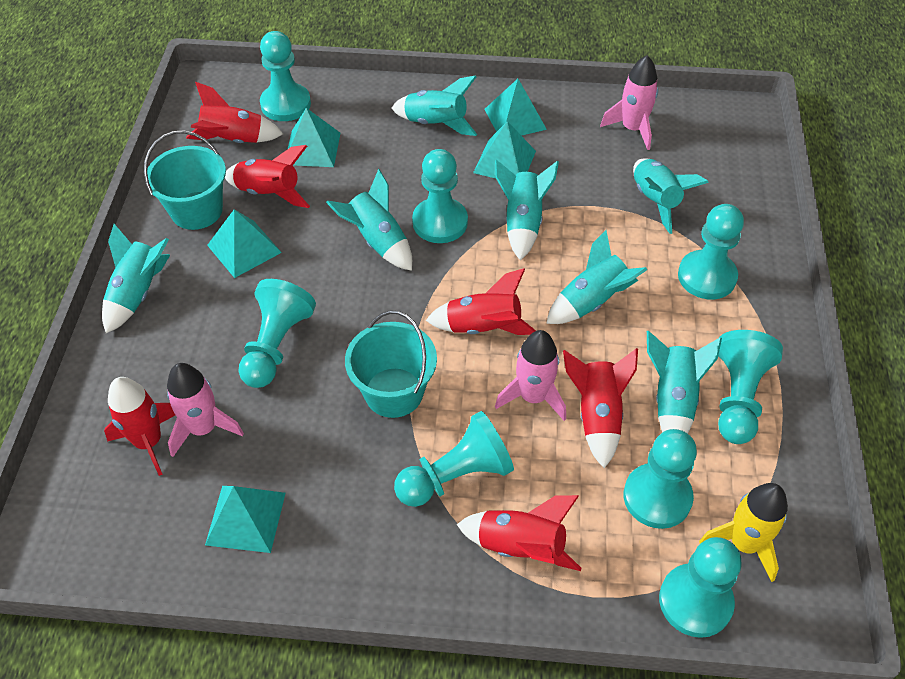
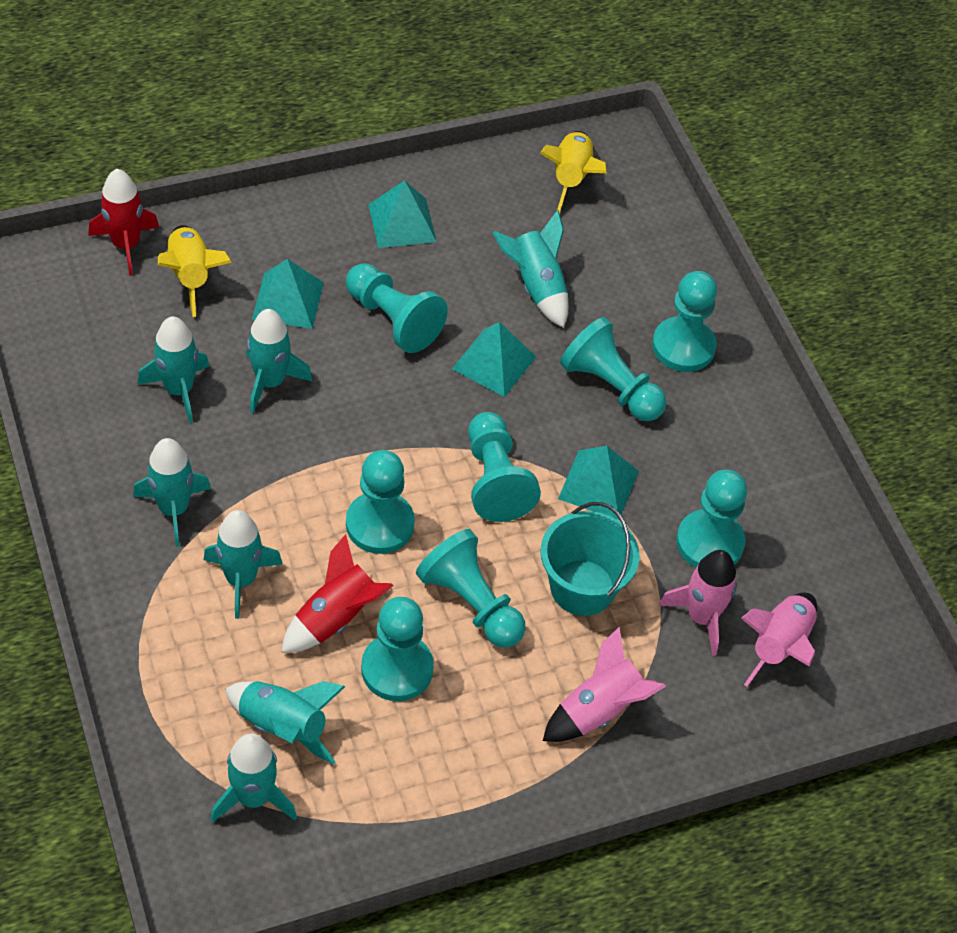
red rocket: [104,377,175,476] [186,82,283,143] [225,145,310,208] [426,268,536,335] [457,495,582,571] [563,348,638,468] = 6 -> [88,169,159,276] [281,534,394,653] = 2
turquoise bucket: [144,131,226,230] [345,311,437,418] = 2 -> [540,502,640,616] = 1
turquoise pyramid: [205,486,286,553] [207,209,282,278] [288,108,340,167] [473,121,536,178] [484,79,547,136] = 5 -> [252,259,324,329] [368,180,437,248] [452,322,536,397] [558,446,639,520] = 4
yellow rocket: [699,483,788,582] = 1 -> [158,225,232,317] [540,131,607,213] = 2

